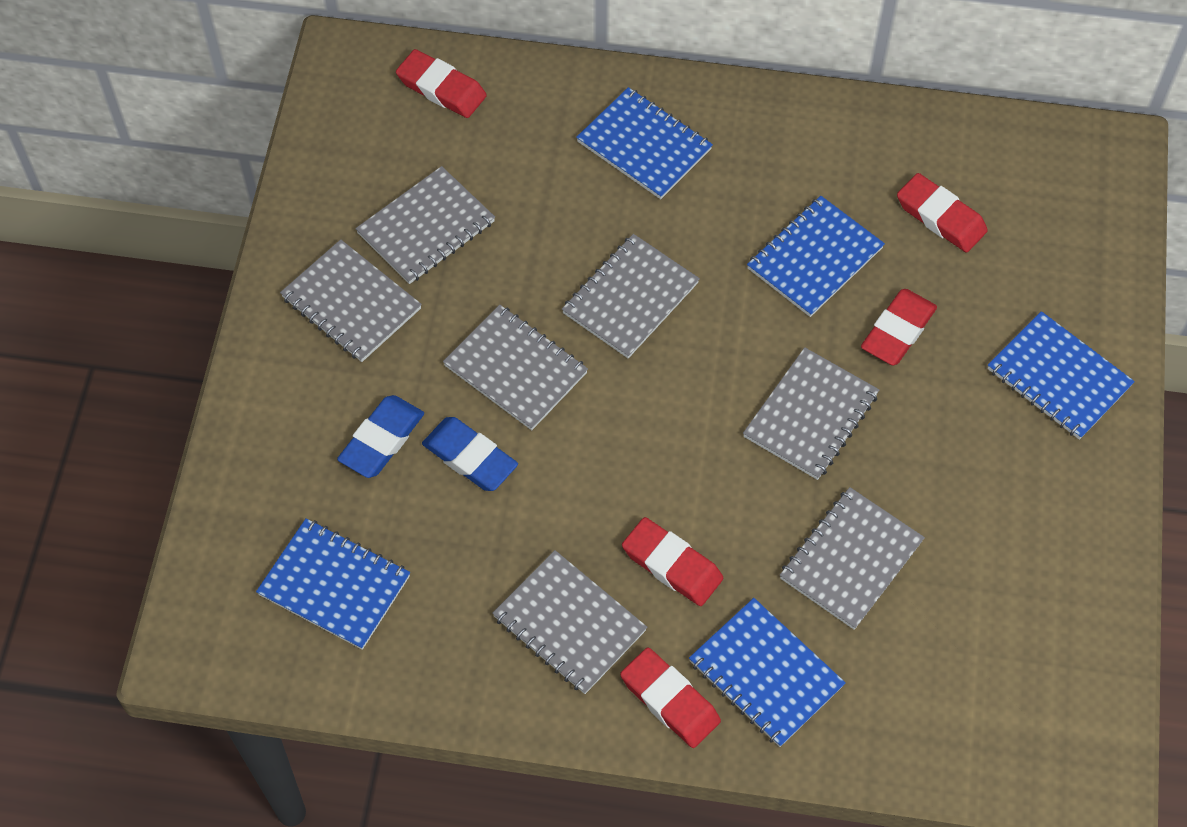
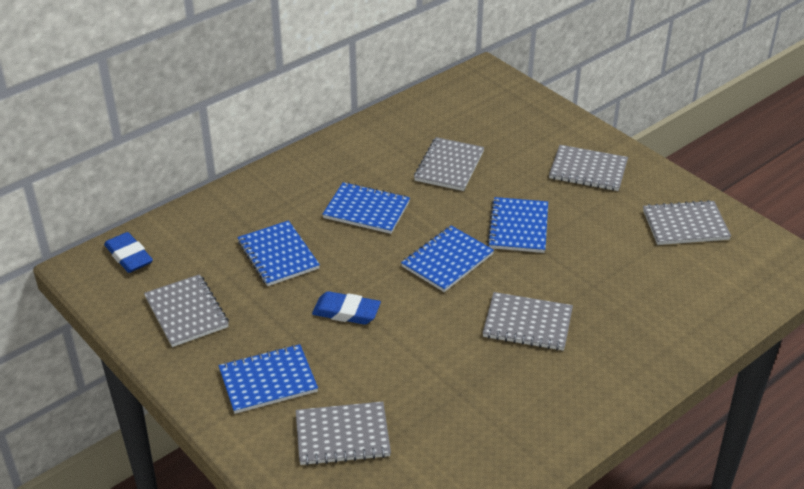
grey notebook: [280,239,422,362] [355,166,495,284] [443,305,588,430] [492,550,647,694] [562,234,700,358] [743,347,879,480] [780,487,925,630] = 7 -> [144,274,229,347] [296,402,391,466] [414,137,484,191] [483,292,573,351] [549,145,628,191] [643,200,731,245] = 6
red eraser: [396,49,487,118] [620,647,721,748] [622,517,723,606] [861,289,937,365] [897,173,988,253] = 5 -> none = 0

